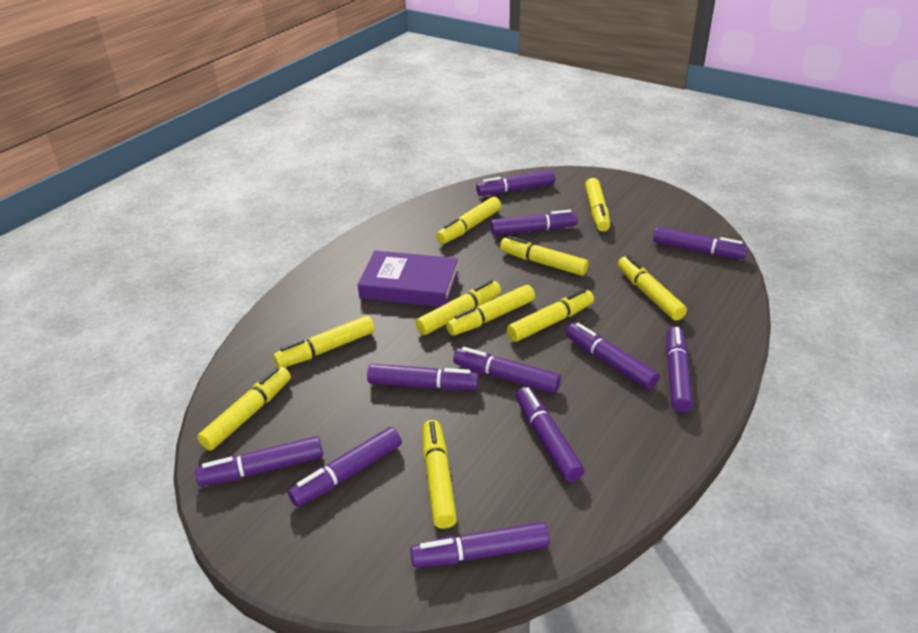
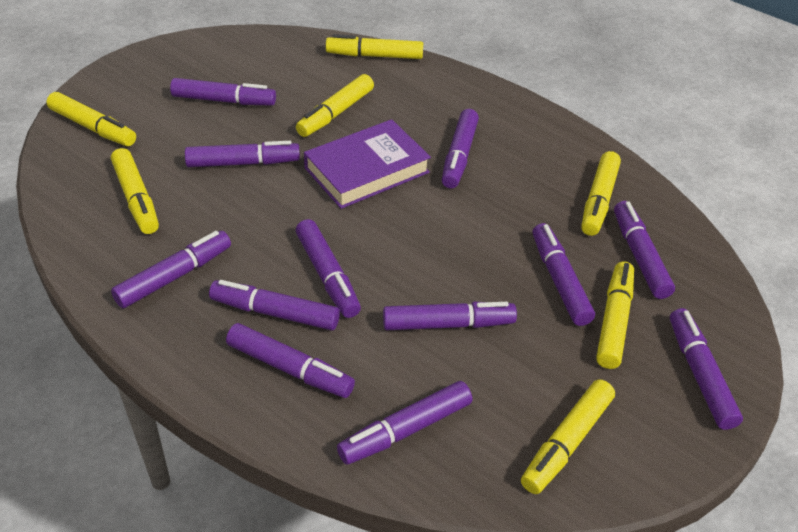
purple marker: [195,436,323,486] [288,427,402,507] [367,364,479,390] [410,522,549,568] [453,347,561,393] [476,170,555,196] [490,210,577,235] [516,387,584,482] [566,323,659,390] [653,227,748,259] [666,327,693,413] = 11 -> [111,231,231,308] [170,78,276,106] [185,141,300,167] [209,280,340,331] [226,323,355,398] [296,219,361,318] [337,381,472,464] [383,302,517,330] [442,109,479,188] [533,223,595,326] [614,201,675,299] [670,308,743,430] = 12
yellow marker: [197,367,291,450] [273,316,375,367] [415,280,501,335] [423,420,457,529] [436,197,501,244] [446,285,535,336] [500,236,589,276] [507,289,594,342] [585,178,610,232] [618,256,687,321] = 10 -> [46,92,136,146] [111,148,159,234] [296,74,374,137] [326,34,423,59] [521,379,615,494] [581,151,621,236] [596,261,634,369] = 7

